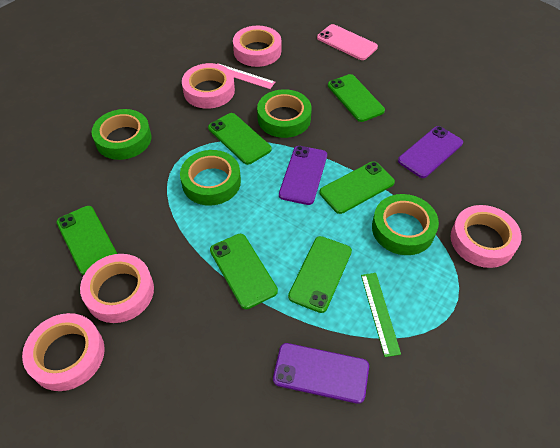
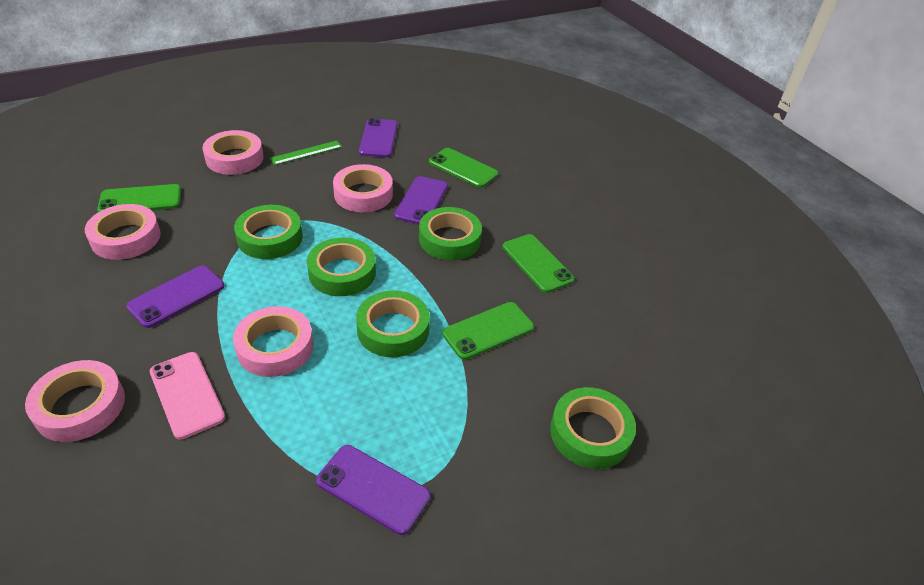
green phone: [57,206,117,275] [208,113,272,165] [210,234,278,309] [288,236,352,313] [319,161,395,214] [328,74,385,122] = 6 -> [97,184,181,212] [429,148,498,188] [442,302,534,360] [502,234,574,293] = 4
green tape: [92,109,151,160] [180,150,241,206] [257,89,312,138] [372,194,439,255] = 4 -> [234,205,303,259] [307,237,376,296] [356,290,430,357] [419,207,482,260] [550,387,636,469] = 5
pink ruler: [218,63,275,89] = 1 -> none = 0
purple phone: [273,343,369,404] [279,146,327,205] [398,126,463,178] = 3 -> [126,265,224,328] [316,445,431,535] [359,118,398,157] [394,176,448,224] = 4

